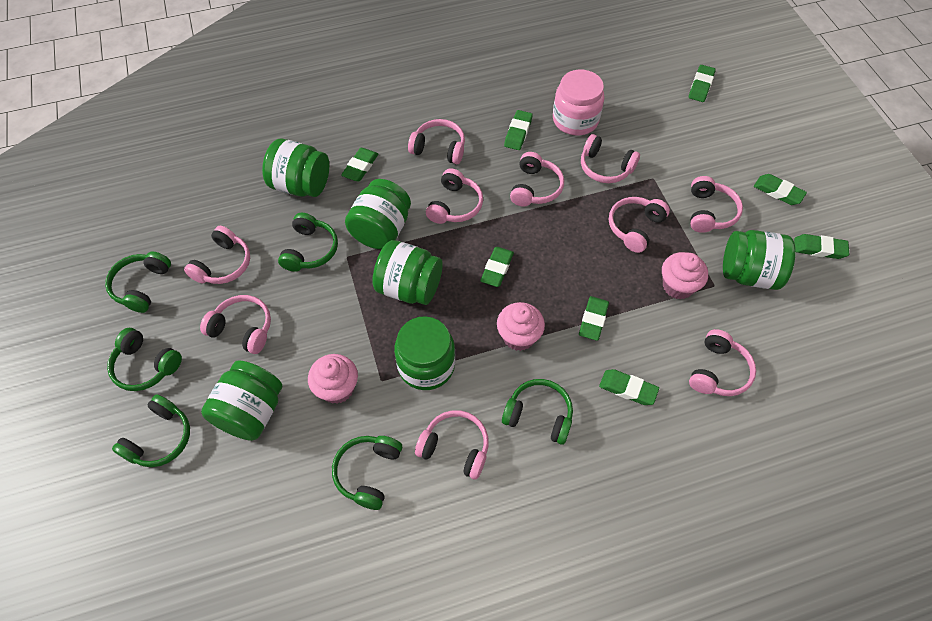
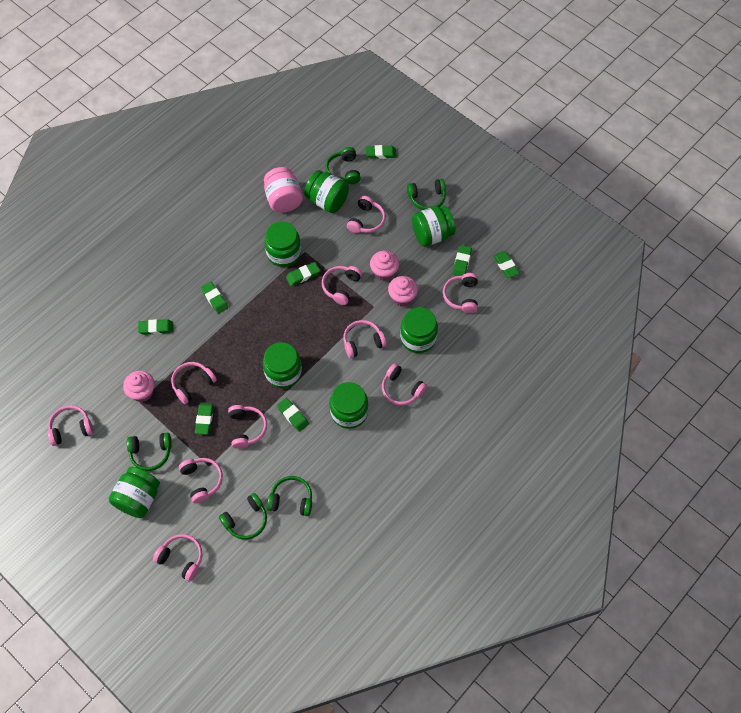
green headphones: [105,252,171,313] [107,328,182,391] [112,394,190,467] [278,213,338,272] [332,436,402,510] [502,379,573,445] = 6 -> [127,433,172,471] [219,493,267,540] [267,476,312,516] [326,147,361,184] [407,179,446,210] = 5
green jar: [201,360,282,441] [262,139,329,197] [345,179,411,249] [372,240,443,305] [394,316,455,390] [723,230,796,290] = 6 -> [109,467,160,518] [263,342,302,389] [264,222,301,267] [304,170,349,213] [330,382,368,429] [400,307,438,353] [412,206,455,247] = 7

